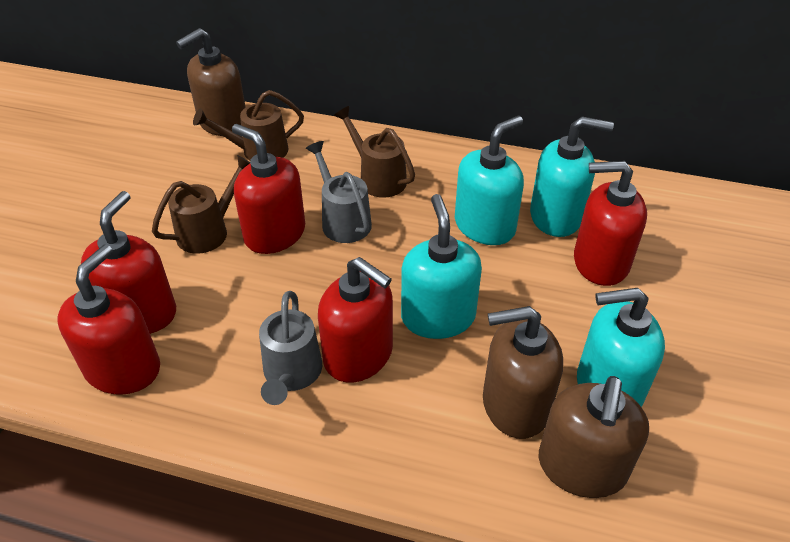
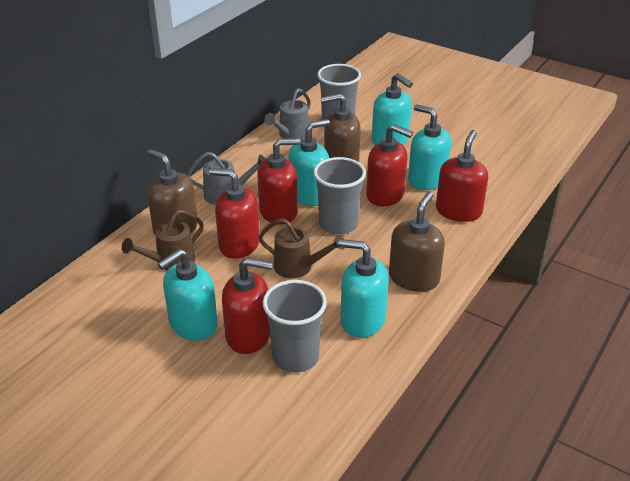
brown watering can: [152,155,250,254] [193,90,304,160] [334,106,415,198] = 3 -> [122,210,204,270] [259,218,345,278] = 2
grey cup: none = 0 -> [263,280,327,373] [313,157,366,235] [317,64,361,120] = 3
turquoise soap dispenser: [401,194,482,339] [455,116,524,245] [530,116,614,237] [577,288,665,407] = 4 -> [158,249,218,341] [288,119,330,206] [338,239,389,338] [372,73,413,145] [408,104,451,190] = 5

